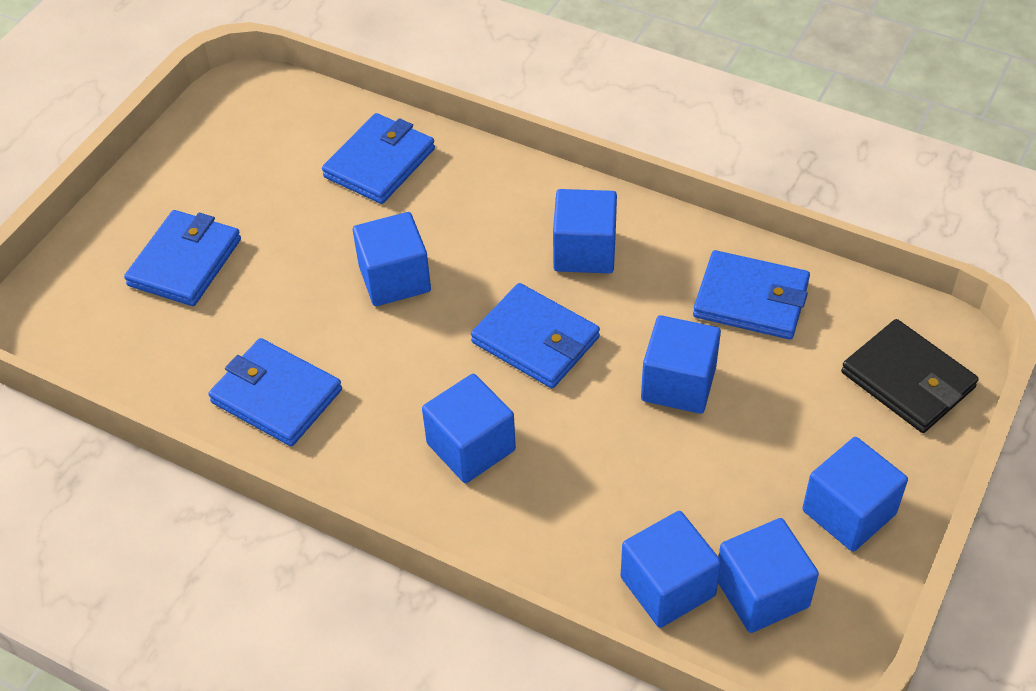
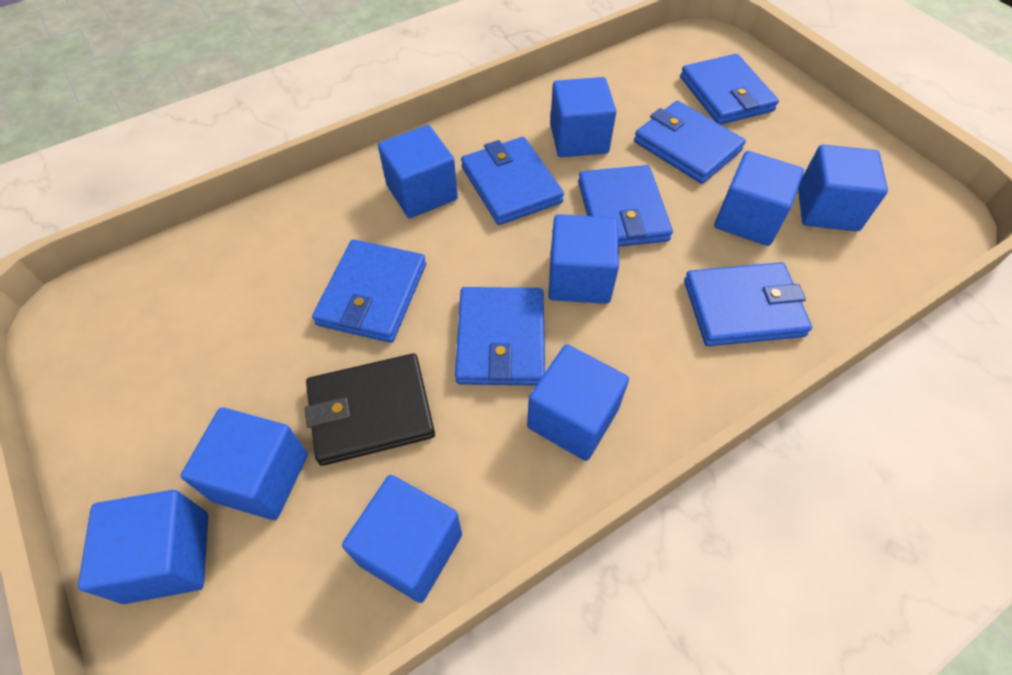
blue cube: [353,212,431,306] [422,374,516,483] [553,189,617,273] [621,511,721,628] [641,315,721,414] [718,518,819,633] [802,437,908,552] = 7 -> [78,490,208,604] [181,407,308,520] [342,475,462,603] [378,125,458,218] [527,344,629,461] [548,214,619,304] [550,77,616,157] [714,151,804,246] [798,145,888,231] = 9
blue wallet: [124,210,241,306] [208,338,342,446] [322,113,435,204] [471,283,600,388] [693,250,810,340] = 5 -> [312,239,426,343] [455,287,545,385] [461,137,564,225] [578,165,673,247] [634,101,746,184] [680,54,779,125] [684,262,812,346] = 7

